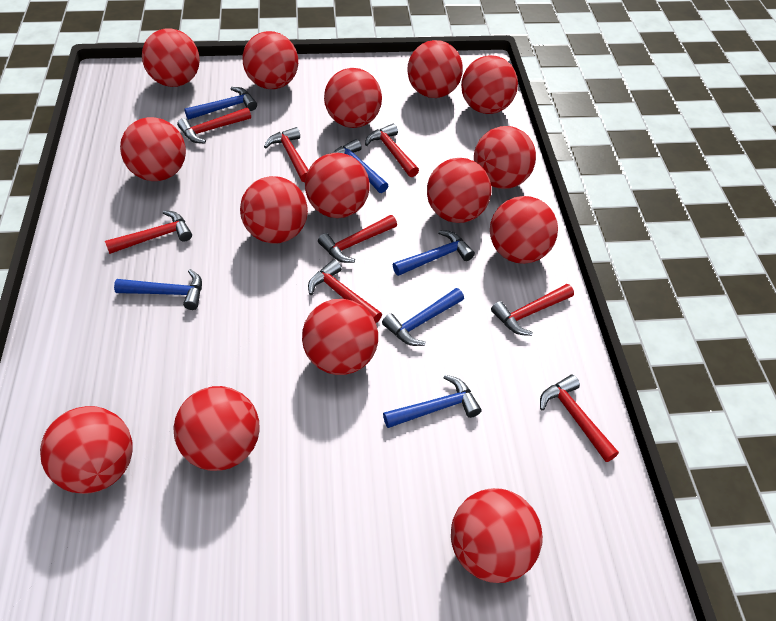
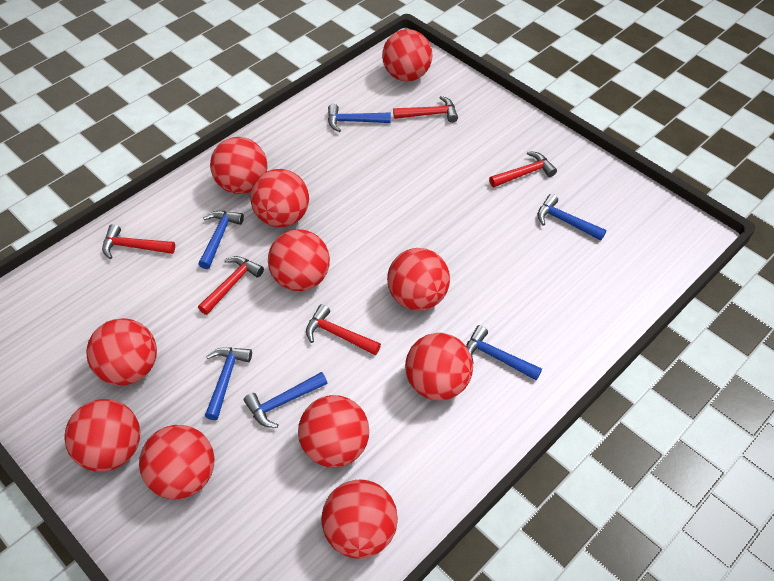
red ball: [40,406,133,494] [120,117,186,181] [142,29,200,87] [174,386,260,471] [240,176,308,244] [243,31,298,89] [302,299,378,375] [305,153,370,218] [324,68,382,128] [407,40,463,98] [427,158,491,223] [451,488,543,583] [461,55,518,114] [474,126,536,189] [490,196,558,264] = 15 -> [64,399,140,472] [86,318,157,386] [139,425,215,499] [210,137,268,194] [250,169,309,227] [268,229,330,291] [298,395,369,468] [321,480,398,559] [382,29,433,81] [387,248,450,310] [405,333,473,401] = 11
red hammer: [105,210,192,254] [177,107,251,143] [264,127,309,182] [308,260,382,323] [318,215,397,263] [365,124,419,177] [491,284,574,336] [540,375,619,462] = 8 -> [102,224,175,259] [198,256,264,315] [306,304,381,355] [393,96,458,123] [489,151,557,187] = 5

